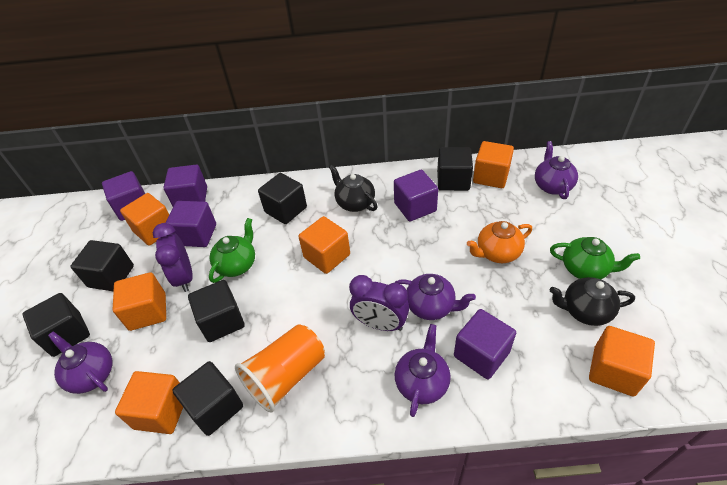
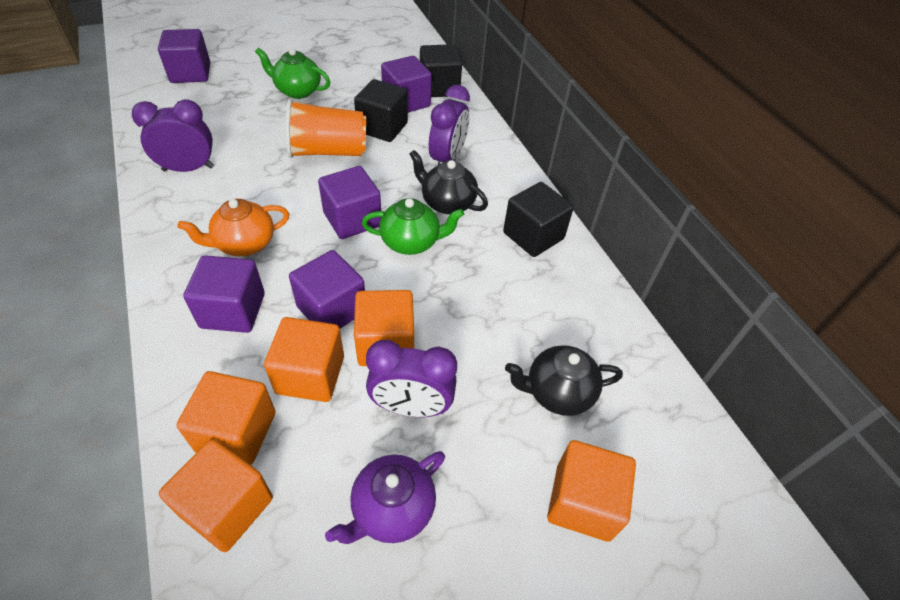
black cube: [22,293,90,357] [71,240,134,291] [172,361,243,436] [188,280,245,342] [258,173,307,224] [437,147,473,191] = 6 -> [354,79,408,142] [420,44,462,97] [503,182,574,257] = 3
orange cube: [113,272,166,331] [115,371,183,434] [120,193,169,246] [298,216,350,274] [473,141,514,188] [589,326,655,397] = 6 -> [159,439,273,552] [177,371,275,465] [264,317,344,402] [354,290,414,366] [547,440,636,542] = 5
purple clock: [153,223,193,292] [349,275,409,331] = 2 -> [132,99,214,172] [366,340,457,417] [429,85,470,165] = 3
purple teapot: [48,331,113,394] [395,274,476,320] [395,324,451,417] [535,141,578,199] = 4 -> [325,451,445,544] = 1

